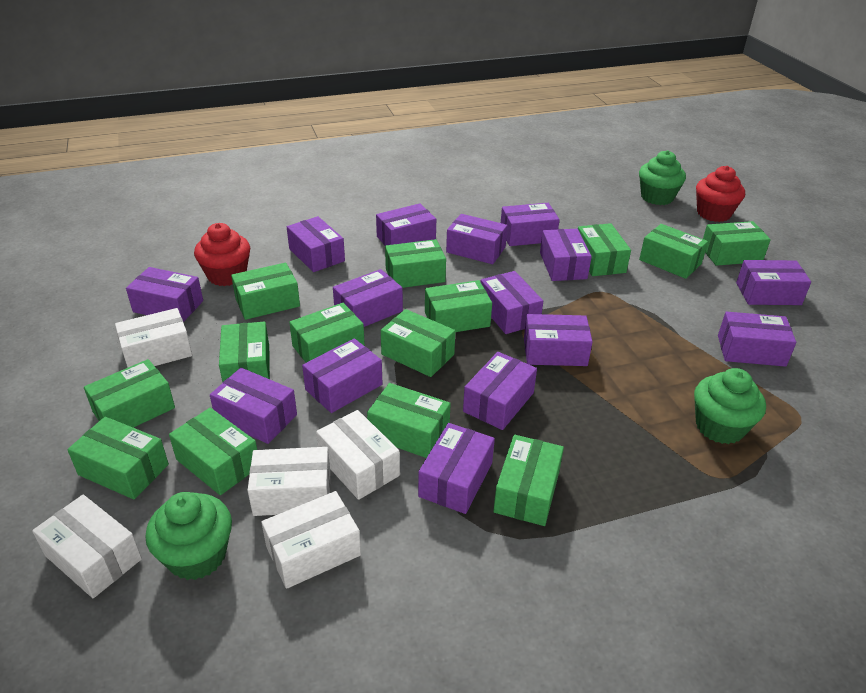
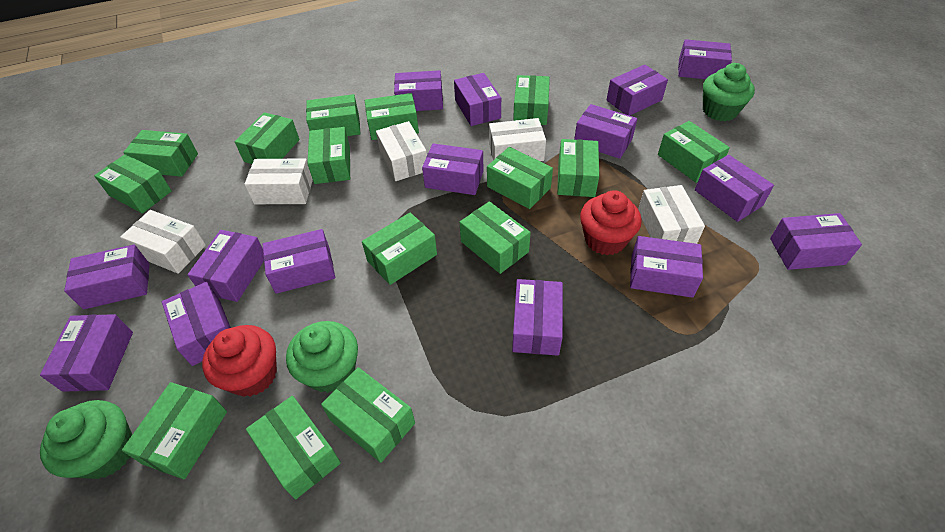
green box: [67,417,169,499] [84,359,175,428] [169,408,257,495] [219,321,270,383] [231,263,300,320] [289,303,365,363] [367,383,451,458] [381,309,455,377] [385,239,446,288] [425,280,492,332] [493,435,564,526] [578,223,631,276] [639,224,708,279] [703,221,771,266] = 14 -> [94,154,172,214] [122,382,227,479] [123,130,198,177] [235,112,300,164] [246,396,341,499] [306,94,361,136] [307,127,350,184] [321,367,415,463] [362,213,437,285] [365,93,419,140] [460,201,531,274] [487,147,553,209] [513,75,550,125] [557,139,599,197] [658,121,730,183] = 15

